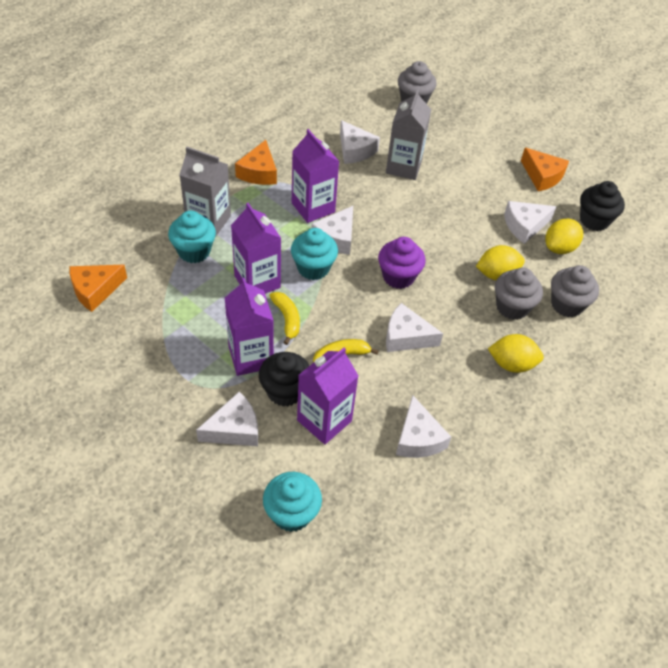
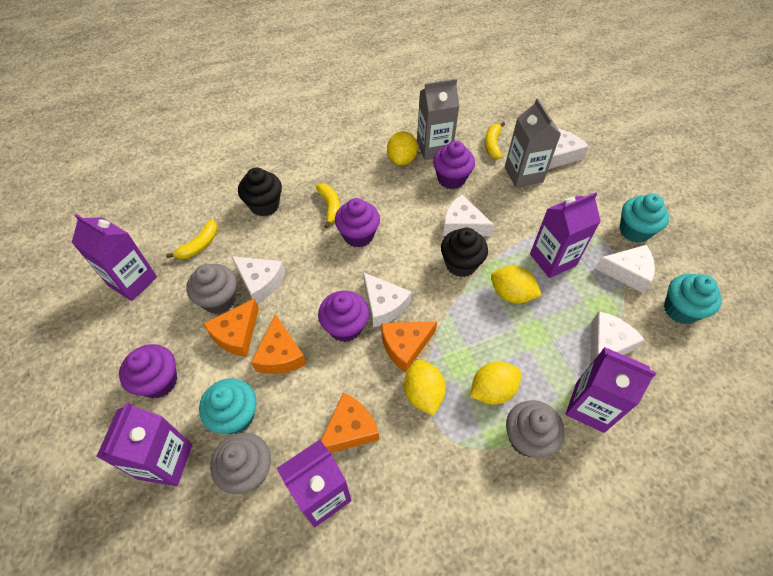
orange cheese: [70,265,127,312] [235,140,277,185] [521,148,569,191] = 3 -> [203,298,259,357] [251,314,306,374] [321,393,379,453] [381,321,437,373] = 4
purple carton: [225,278,274,376] [231,203,281,294] [292,129,339,223] [297,348,359,445] = 4 -> [72,214,157,301] [96,402,192,486] [277,439,352,527] [530,192,601,278] [565,347,657,433] = 5
purple cupcake: [378,237,426,289] = 1 -> [119,344,177,398] [318,291,369,342] [335,198,380,248] [433,141,475,189] = 4
yellow banana: [269,292,300,345] [313,339,378,363] = 2 -> [166,219,218,259] [316,183,340,228] [485,122,505,159] = 3
yellow lemon: [476,245,525,280] [488,334,544,373] [545,219,583,254] = 3 -> [387,131,418,166] [404,360,446,416] [470,362,521,405] [491,266,542,303] = 4

